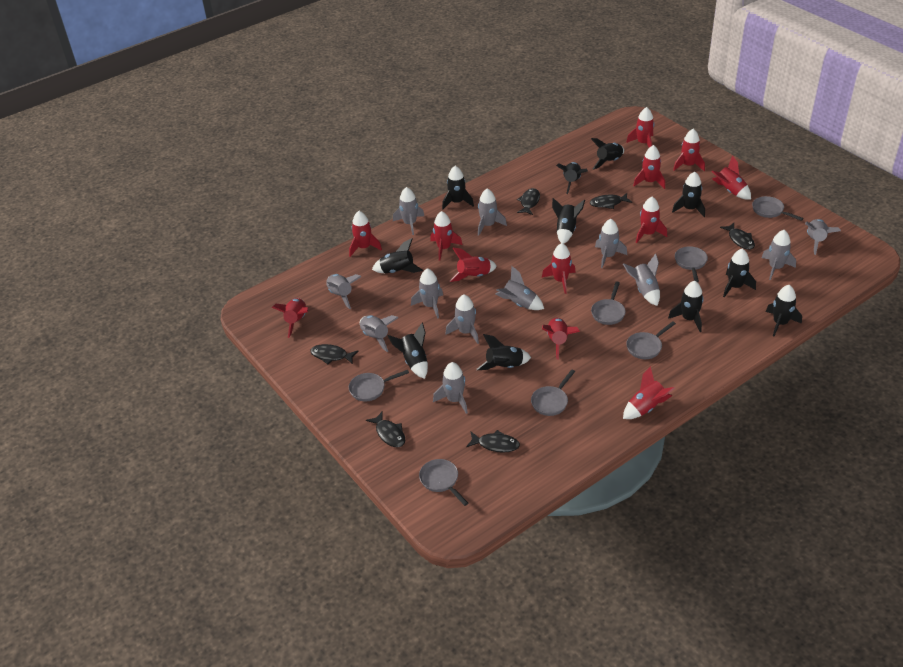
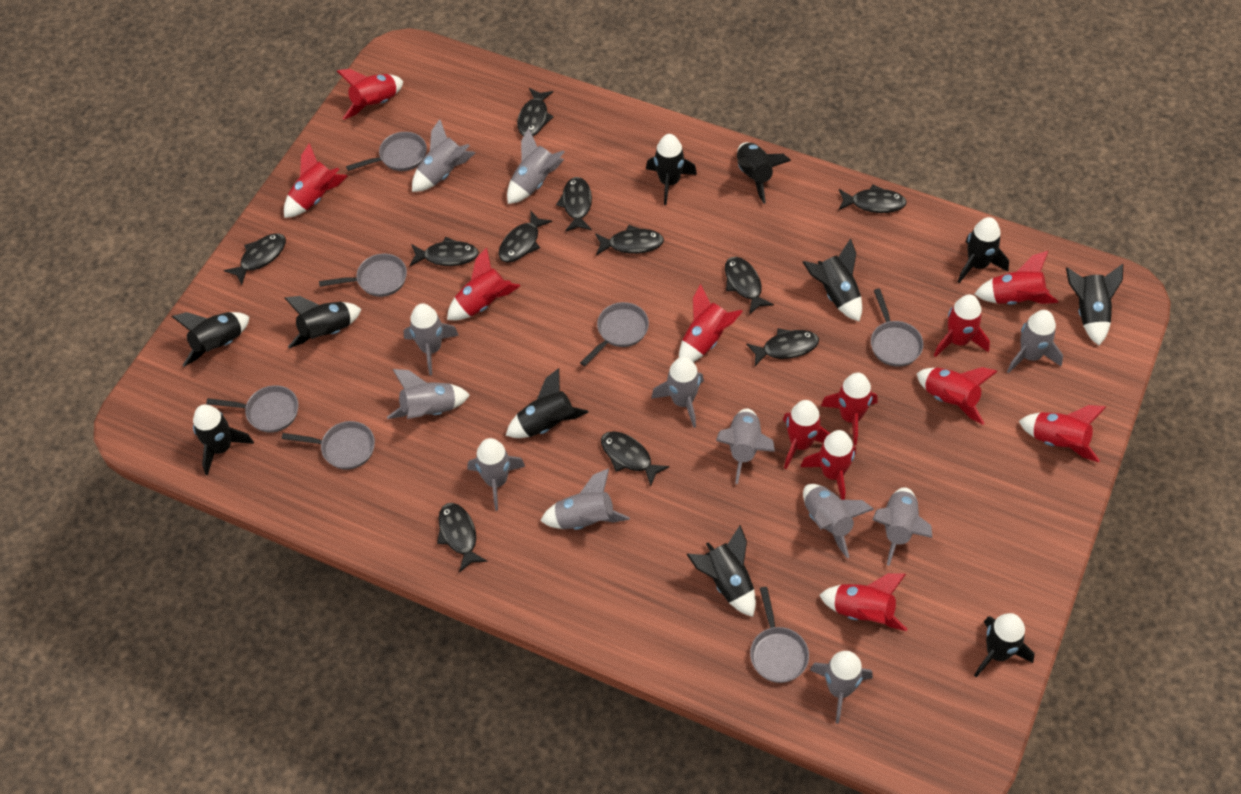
black fish: [310,344,359,364] [366,411,406,447] [466,430,520,453] [517,188,540,215] [590,193,632,209] [720,223,755,250] = 6 -> [224,233,286,285] [410,237,479,266] [437,503,488,573] [499,210,552,263] [517,88,554,136] [556,177,592,232] [595,225,664,255] [601,431,669,486] [725,257,774,315] [746,328,819,366] [838,184,907,213] = 11

